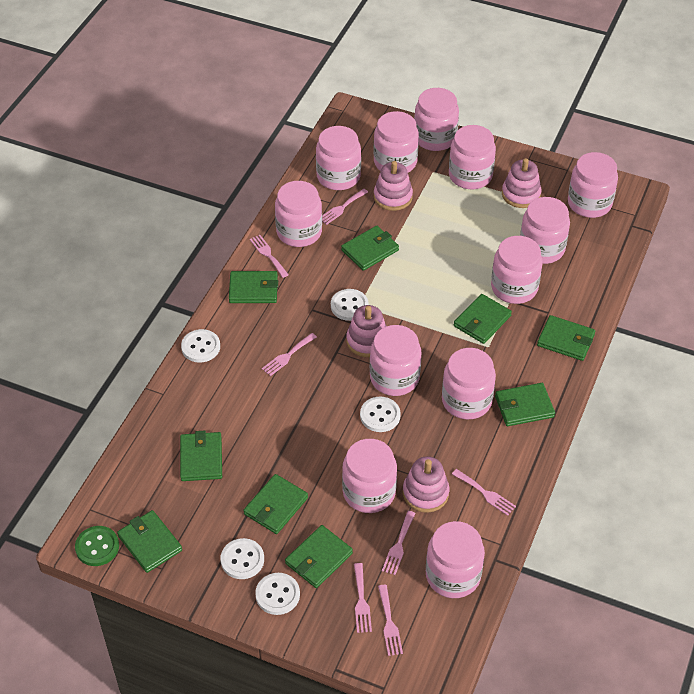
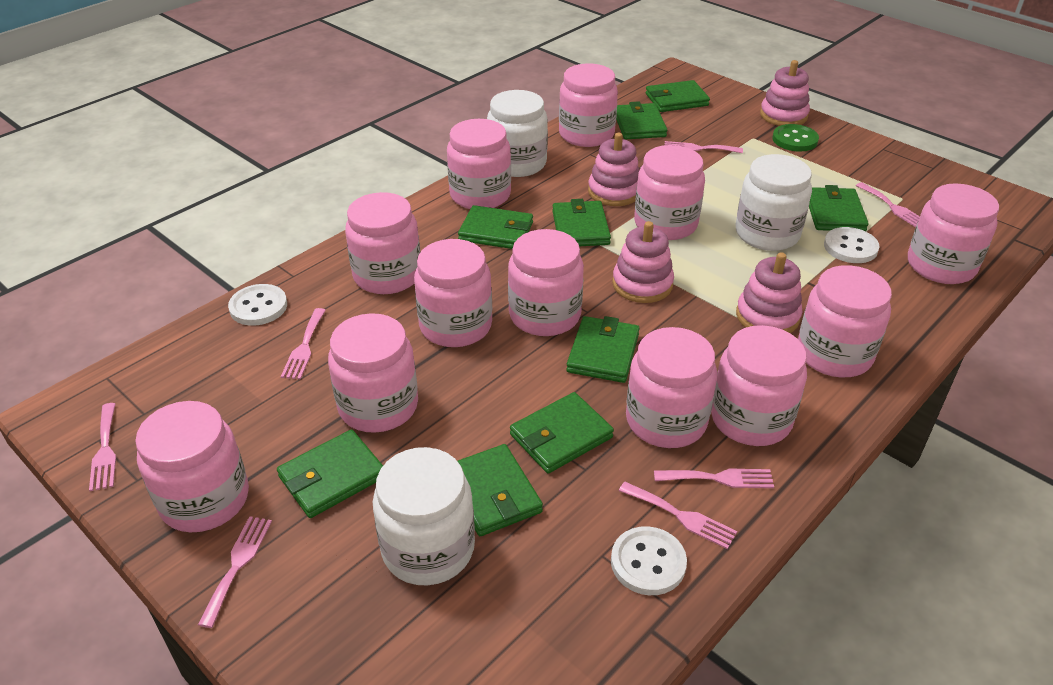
white button: [181,329,220,363] [221,538,264,579] [255,573,300,615] [331,289,369,321] [360,397,401,432] = 5 -> [228,284,287,326] [611,526,687,595] [824,227,879,263] = 3
white jar: none = 0 -> [373,447,475,585] [487,90,548,177] [736,154,812,251] = 3

